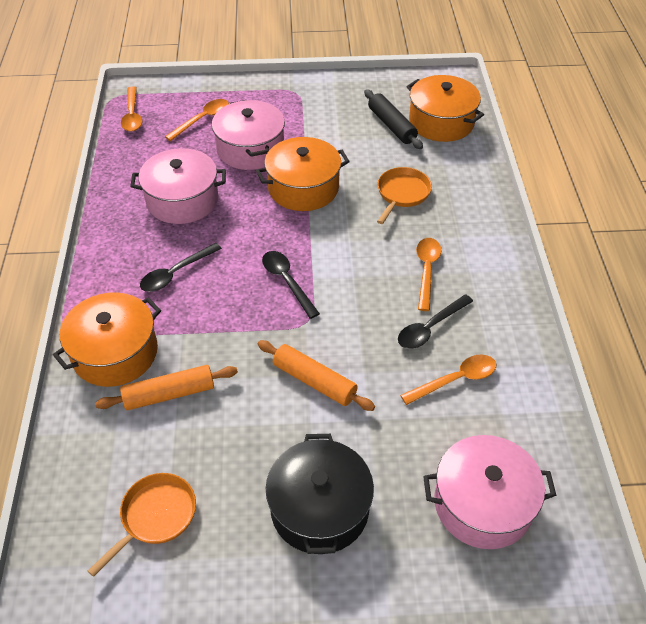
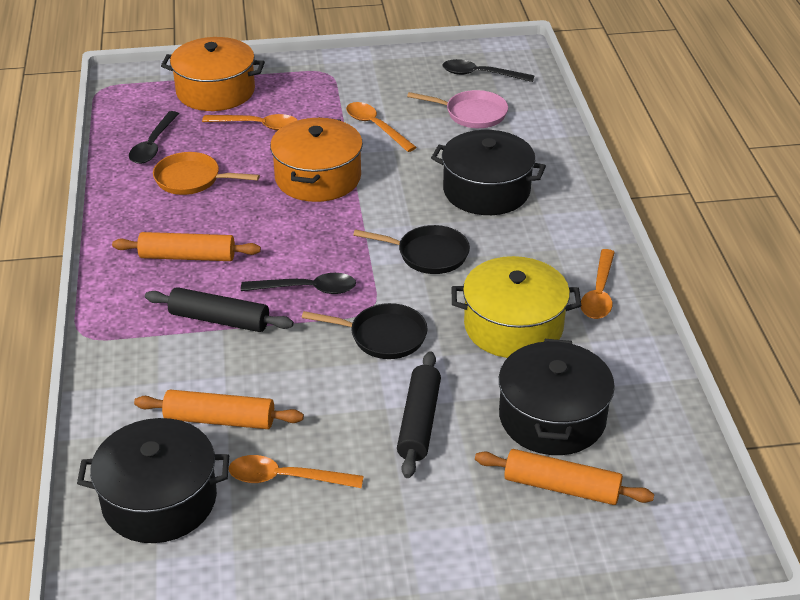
black pan: none = 0 -> [302,303,428,359] [353,225,470,274] = 2
black pot: [266,434,374,554] = 1 -> [77,418,229,543] [431,130,546,215] [499,339,615,455] = 3
black rolling pin: [364,89,423,149] = 1 -> [145,287,294,332] [397,351,441,478] = 2
orange pan: [88,473,196,577] [377,167,432,224] = 2 -> [153,152,260,195] = 1
orange pot: [53,292,161,387] [256,137,350,211] [407,75,484,142] = 3 -> [161,37,265,111] [270,117,363,202] = 2
orange rolling pin: [95,365,238,410] [258,340,375,411] = 2 -> [112,232,261,261] [134,390,304,429] [475,449,654,505] = 3
pink pan: none = 0 -> [407,90,508,128] = 1
pink pot: [130,148,226,224] [212,100,285,170] [423,435,556,549] = 3 -> none = 0
yellow pot: none = 0 -> [451,256,581,358] = 1

